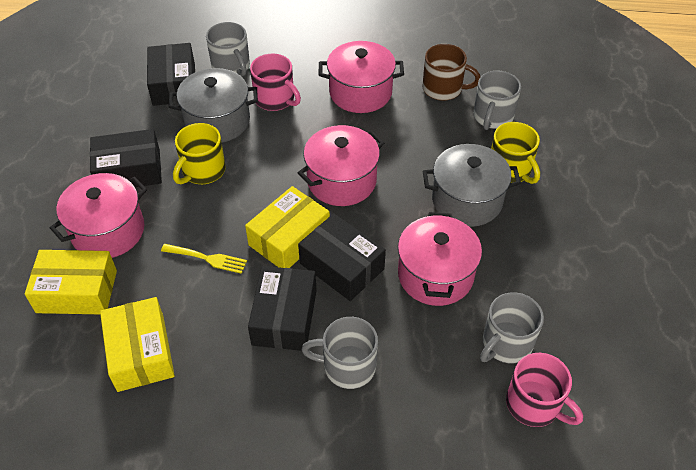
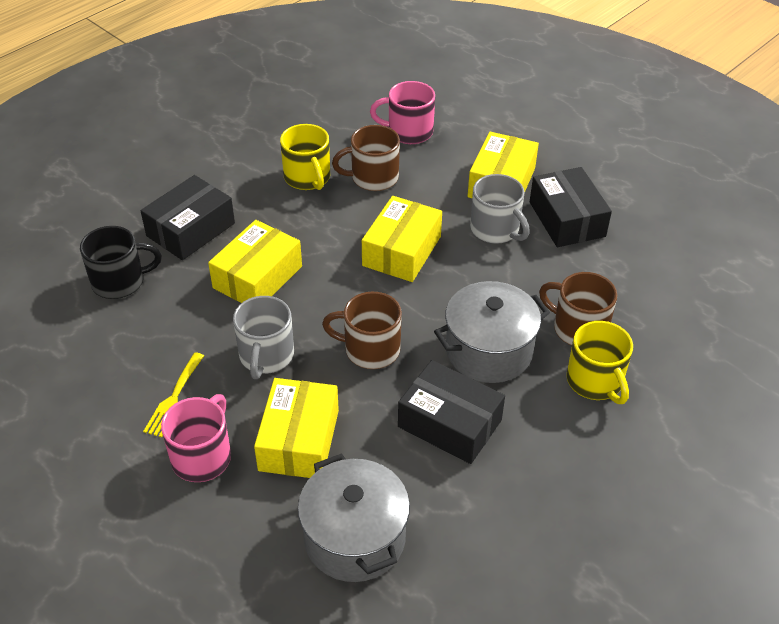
black box: [90,129,162,187] [147,43,195,106] [248,266,317,351] [298,213,386,301] = 4 -> [141,175,235,260] [398,360,505,464] [530,167,612,247] = 3
black mug: none = 0 -> [80,226,162,299] = 1
brown mug: [422,44,480,101] = 1 -> [322,292,402,369] [332,125,400,191] [539,272,617,346] = 3
grey mug: [206,22,250,76] [301,317,378,389] [473,71,521,130] [480,292,544,363] = 4 -> [233,296,294,379] [470,174,530,244] = 2
pink pot: [50,173,147,258] [298,125,385,206] [319,41,404,113] [398,212,482,306] = 4 -> none = 0
yellow box: [25,250,117,314] [100,297,175,392] [245,186,330,268] = 3 -> [208,220,302,303] [254,378,339,478] [362,196,442,282] [468,132,539,198] = 4

